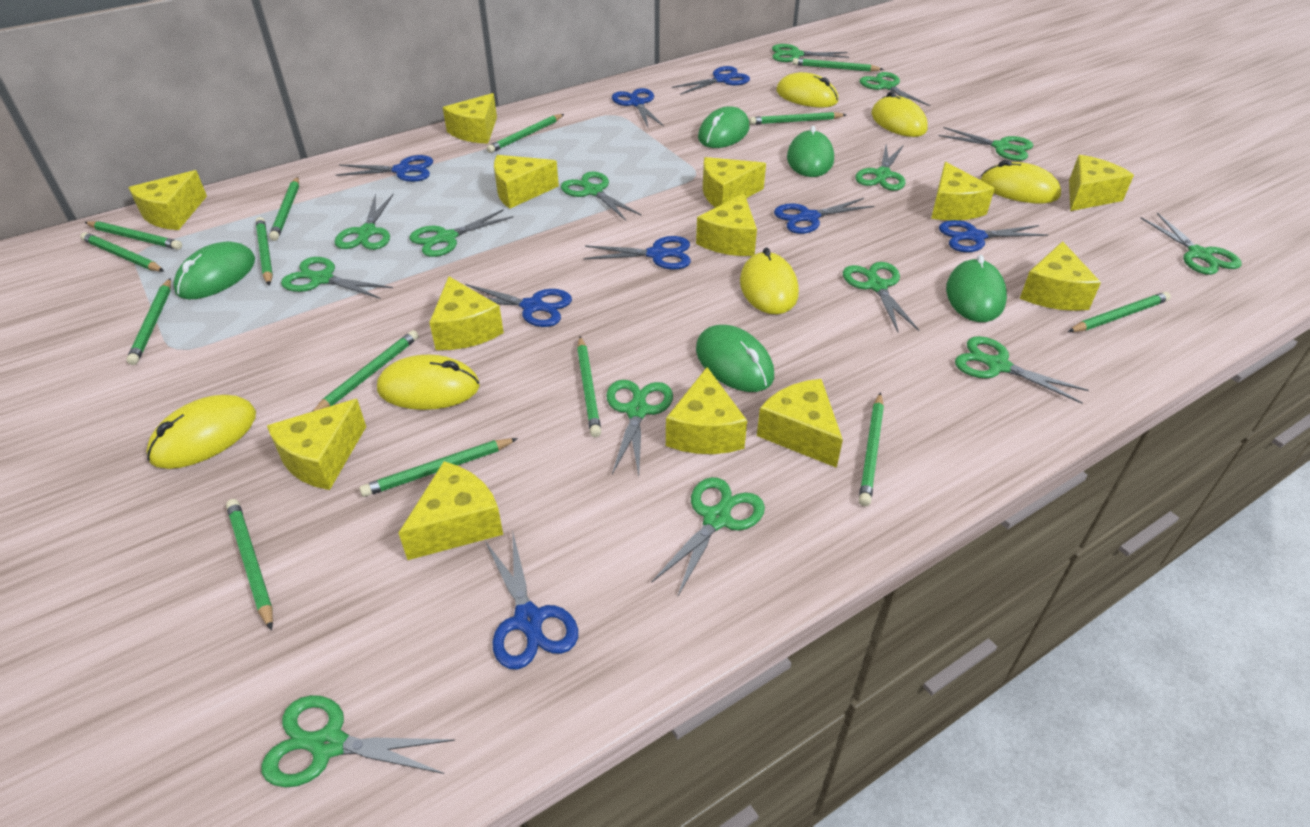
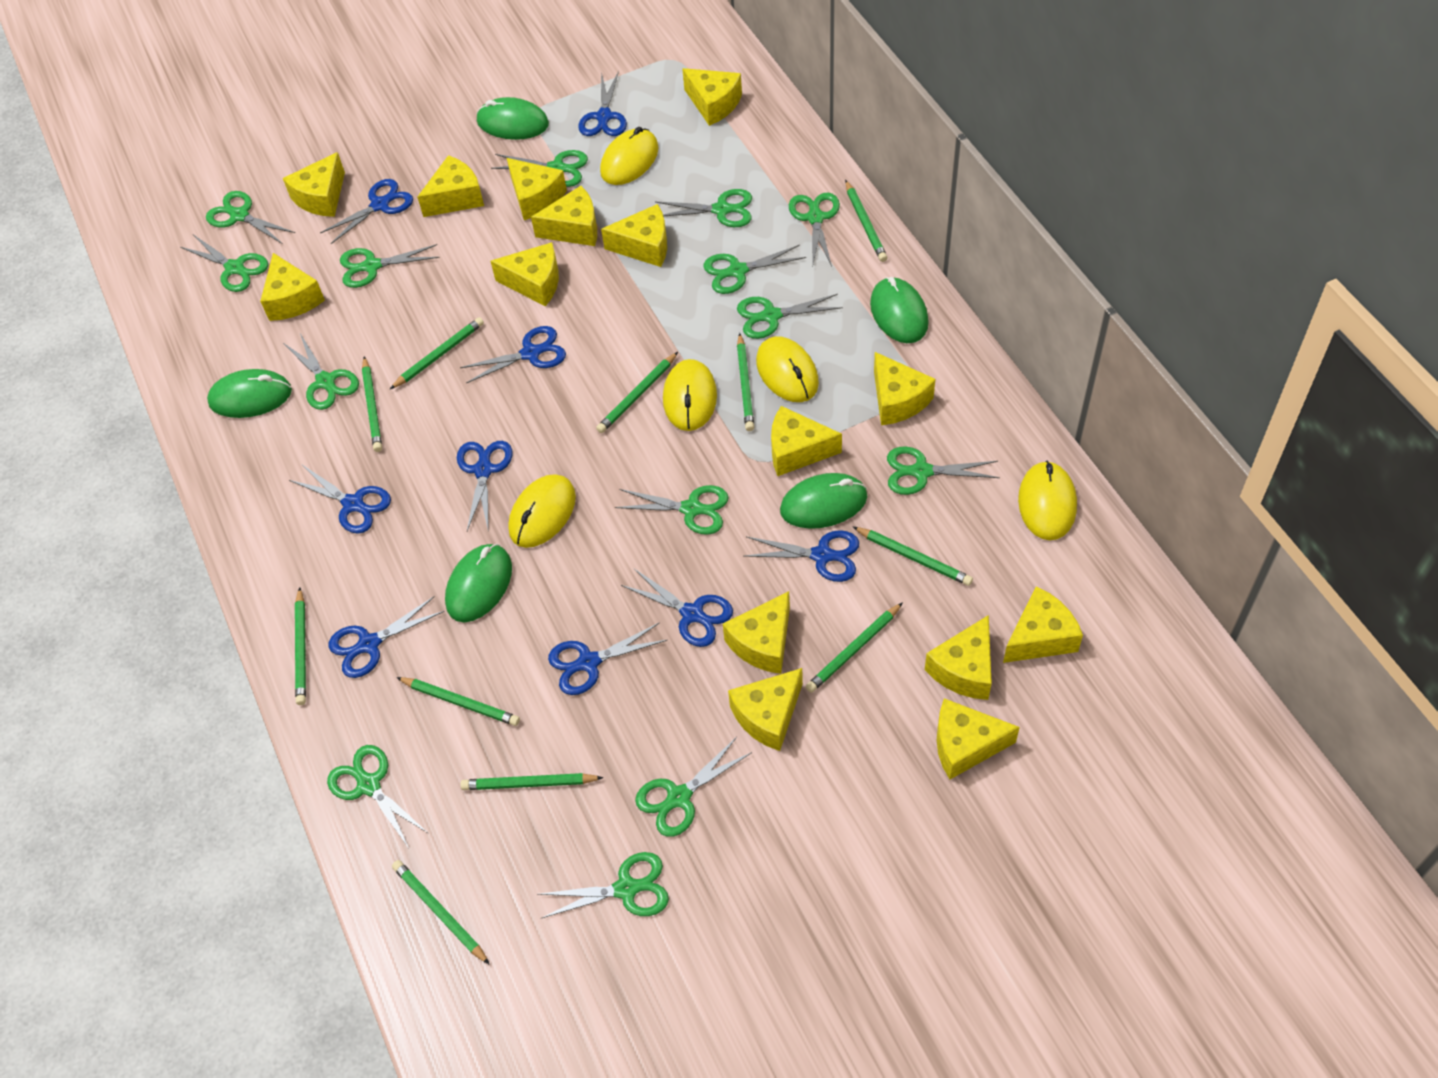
blue scissors: [336,155,433,182] [465,284,572,327] [485,534,578,670] [584,236,691,270] [612,88,664,127] [672,66,750,95] [774,198,874,234] [939,220,1048,252] = 8 -> [289,465,391,534] [320,179,413,244] [329,596,444,678] [457,441,512,532] [460,326,566,383] [548,622,667,695] [578,71,627,136] [621,568,733,647] [744,530,859,582] = 9
green pencil: [81,232,164,272] [85,221,182,250] [126,278,171,365] [226,499,273,630] [256,217,273,285] [269,177,299,241] [312,330,419,412] [359,438,518,497] [486,114,564,153] [577,336,601,437] [749,112,846,125] [793,58,884,72] [859,392,884,506] [1068,292,1171,332] = 14 -> [295,587,306,705] [362,356,382,452] [390,317,484,389] [392,860,490,965] [396,677,520,726] [461,773,604,790] [596,352,678,433] [737,333,754,431] [806,602,903,693] [845,180,887,262] [853,527,973,586] = 11
yellow cheese: [128,170,207,230] [267,399,366,490] [398,461,503,560] [429,276,504,350] [443,93,497,144] [494,155,559,209] [666,367,747,454] [696,194,757,256] [703,157,766,208] [757,379,843,468] [931,162,995,220] [1020,241,1101,311] [1069,155,1134,211] = 13 -> [260,253,325,321] [283,152,345,217] [418,155,484,217] [491,242,559,306] [507,158,567,220] [531,186,597,246] [601,204,667,267] [682,68,742,126] [723,591,790,674] [728,668,803,751] [771,406,842,476] [874,352,935,425] [925,615,992,700] [937,698,1020,779] [1003,586,1083,663] = 15
yellow mouse: [146,395,256,469] [377,355,480,410] [740,247,799,314] [776,72,838,108] [871,91,928,137] [981,160,1061,203] = 6 -> [508,474,576,548] [600,127,659,185] [663,359,717,431] [756,336,819,402] [1018,461,1077,540] = 5

